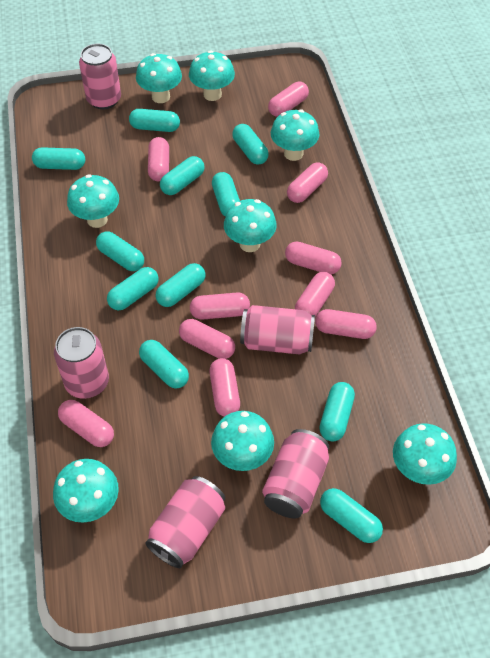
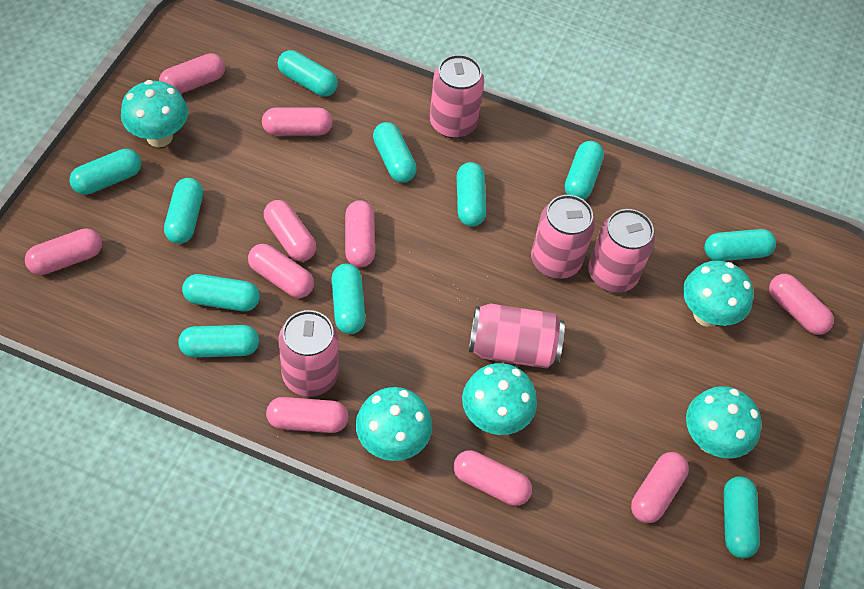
turquoise mushroom: [53,459,119,523] [67,174,119,228] [136,53,182,103] [189,50,235,101] [211,411,274,471] [224,199,277,252] [271,109,319,161] [393,423,457,485] = 8 -> [121,80,188,147] [356,387,432,461] [462,363,537,435] [683,260,754,327] [686,386,762,459] = 5

